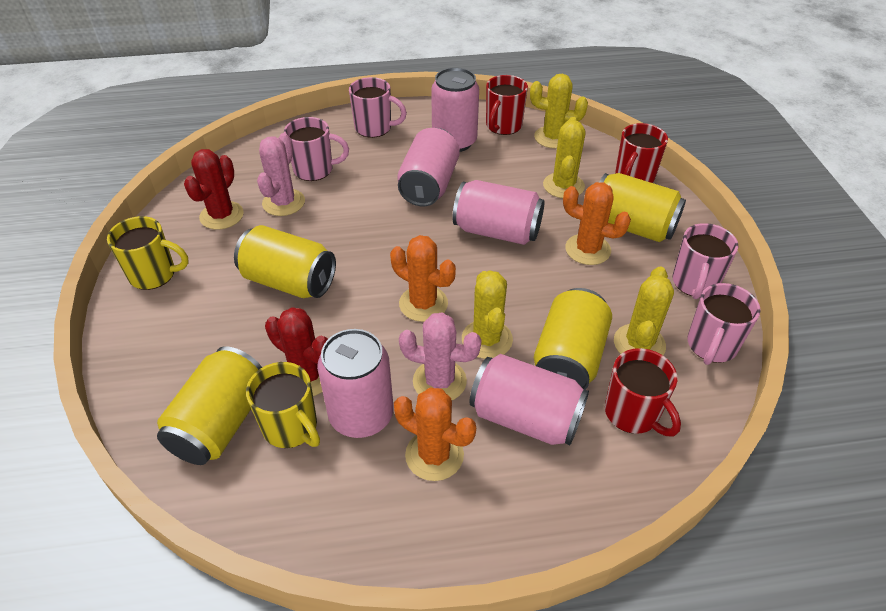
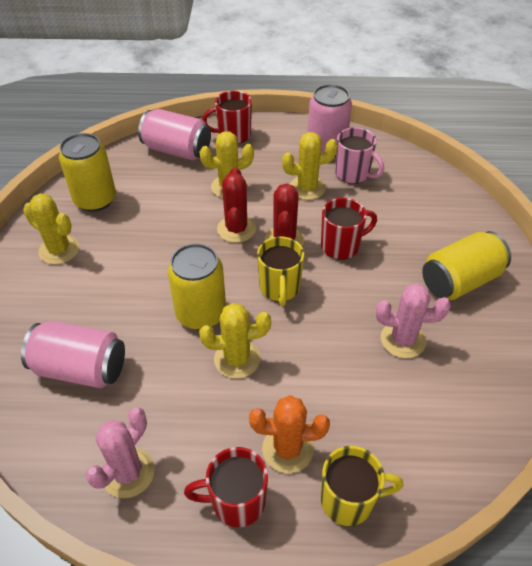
orange cactus: [390,235,456,322] [394,387,476,481] [563,182,631,265] = 3 -> [249,395,330,473] = 1
pink can: [317,329,394,438] [397,128,460,206] [431,67,479,152] [452,180,544,245] [469,354,589,446] = 5 -> [21,321,125,388] [138,109,211,161] [308,84,352,158] = 3
pink mug: [284,117,349,181] [349,77,407,138] [673,223,738,299] [687,283,761,365] = 4 -> [335,127,384,184] = 1
yellow can: [157,346,262,465] [234,225,336,298] [534,288,612,390] [600,173,686,242] = 4 -> [59,133,116,212] [168,243,226,330] [422,231,511,300] = 3

